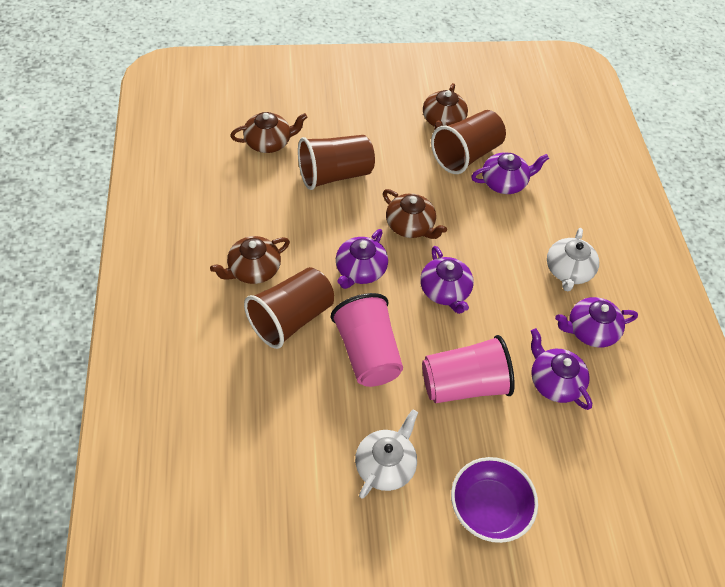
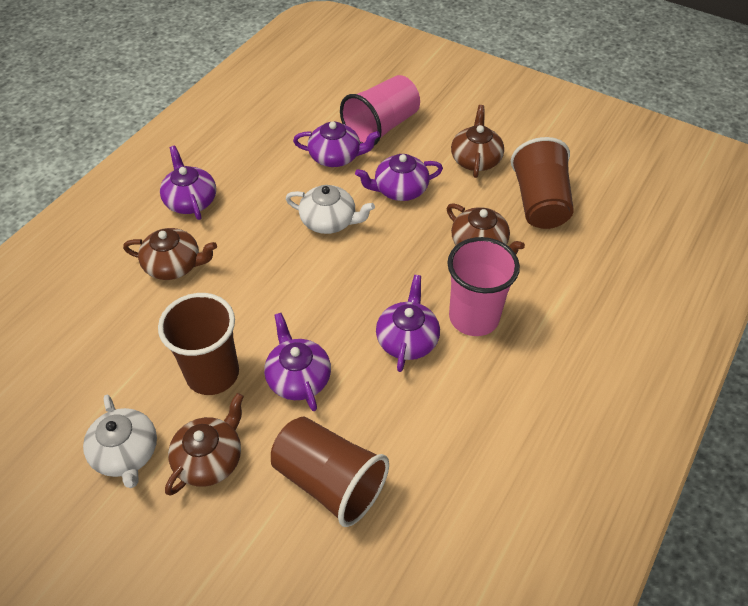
purple bowl: [451,457,538,543] = 1 -> none = 0

